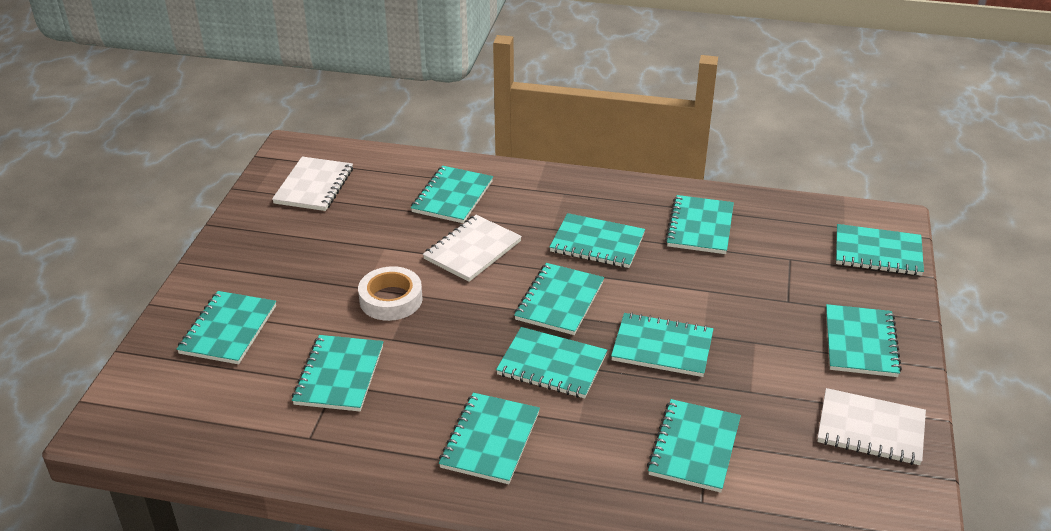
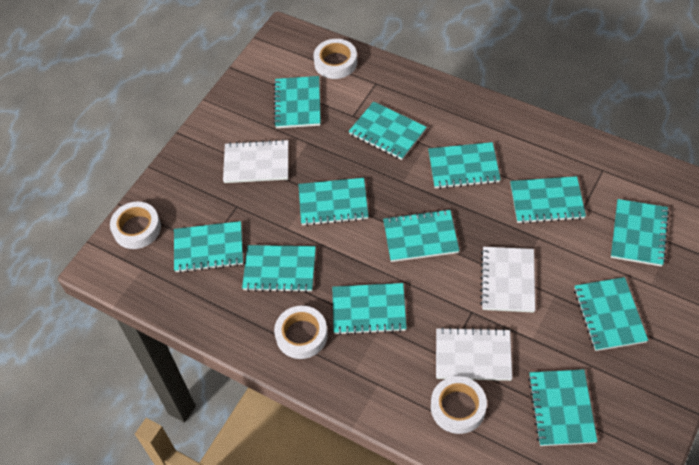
white tape: [358,266,423,321] = 1 -> [110,202,161,249] [274,306,328,359] [313,39,357,79] [431,376,487,434] = 4

